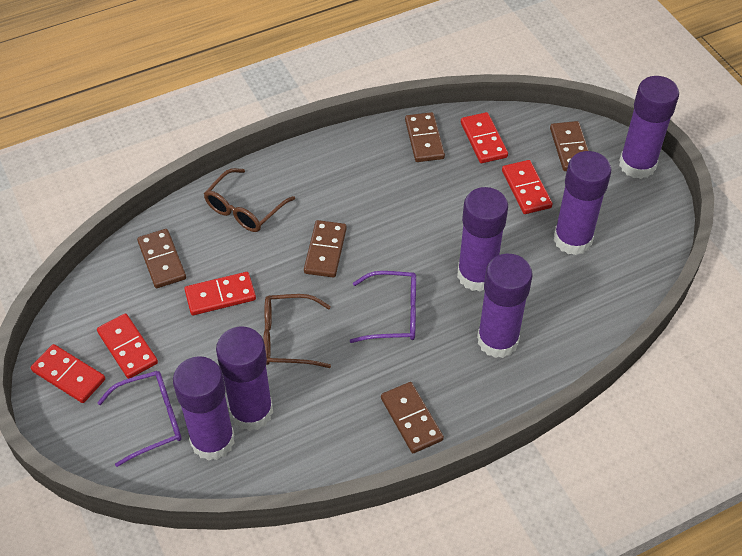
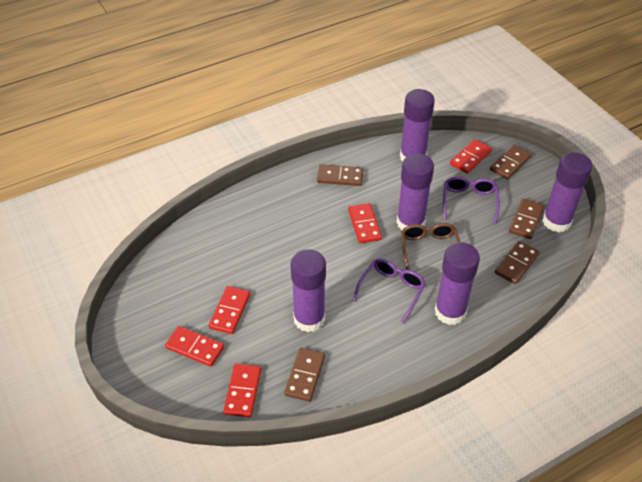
brown glasses: [204,168,295,232] [263,294,331,368] = 2 -> [401,223,460,270] = 1
purple glue stick: [173,356,235,461] [216,327,273,431] [457,187,508,291] [477,254,532,358] [553,151,612,255] [619,76,679,179] = 6 -> [290,249,326,332] [396,153,434,230] [400,89,435,162] [435,242,480,325] [542,152,592,233] = 5

